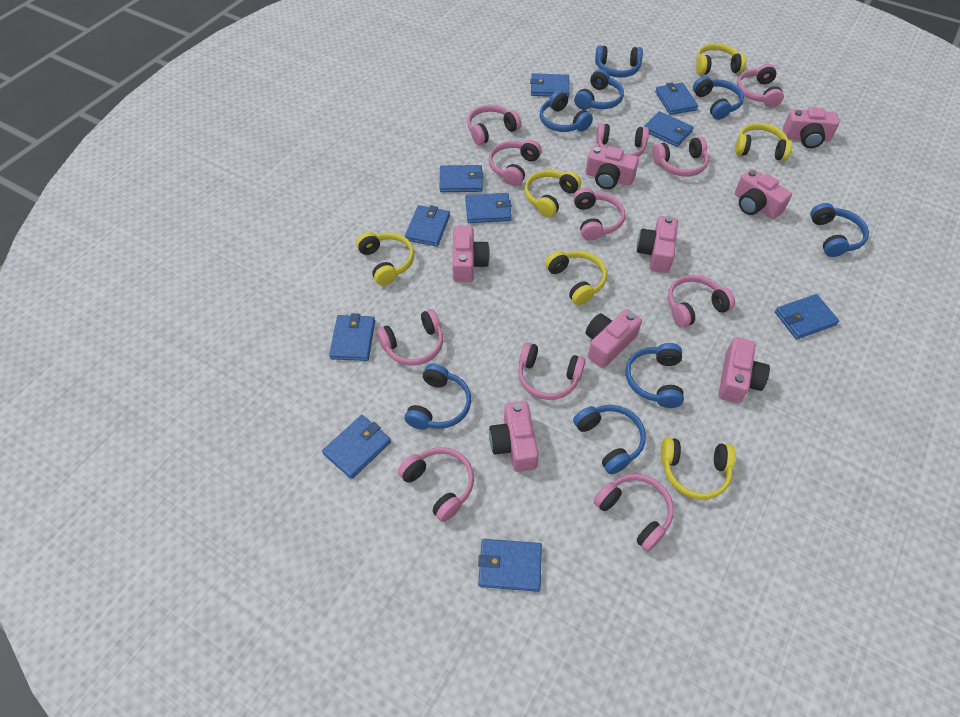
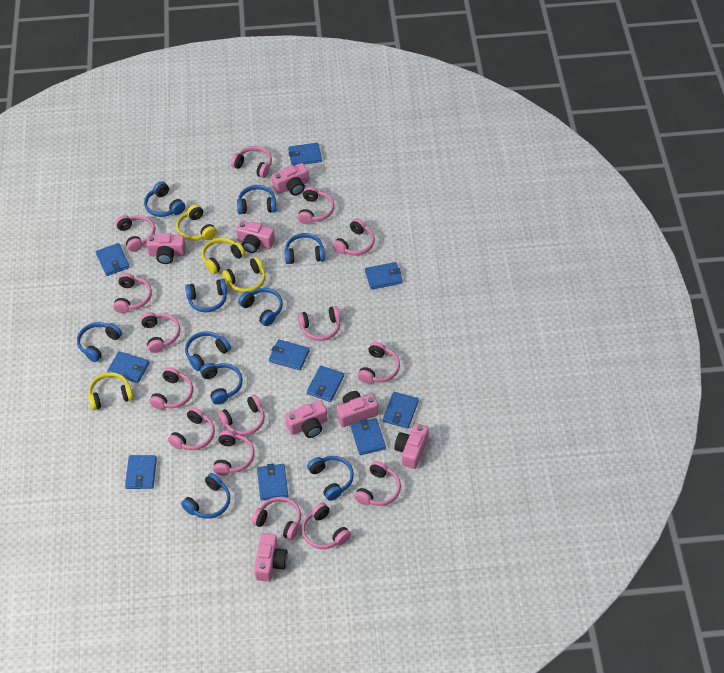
blue headphones: [404,364,471,430] [540,90,593,132] [573,405,646,474] [574,69,624,110] [595,45,643,78] [625,343,684,408] [693,76,744,120] [810,203,869,257] = 8 -> [77,322,122,362] [144,181,185,217] [181,473,230,519] [185,279,227,312] [185,331,231,371] [200,363,243,405] [237,185,276,214] [238,288,283,326] [284,233,325,264] [307,456,354,501] = 10
pink camera: [452,226,490,282] [489,401,539,472] [586,146,639,189] [586,309,642,368] [637,216,678,273] [719,337,770,403] [735,169,792,219] [783,107,840,148] = 8 -> [146,233,186,264] [236,220,275,253] [254,533,288,582] [272,163,309,196] [285,400,328,438] [337,391,378,427] [394,423,429,469] = 7
pink headphones: [377,309,443,366] [398,447,474,522] [467,105,521,145] [489,140,542,186] [518,342,586,400] [573,188,625,241] [594,474,674,551] [596,123,649,157] [652,137,709,177] [668,275,735,328] [737,64,784,107] = 11 -> [113,273,152,313] [116,215,155,252] [140,312,180,353] [149,367,193,409] [168,407,215,450] [213,431,255,476] [218,395,265,436] [231,146,272,178] [252,497,301,540] [298,187,335,224] [298,306,340,341] [302,502,351,549] [332,219,375,255] [354,461,401,506] [358,342,400,383] = 15
yellow headphones: [356,232,414,285] [525,170,581,218] [545,251,607,305] [660,437,736,500] [696,43,746,75] [735,123,792,161] = 6 -> [88,372,133,410] [176,204,217,241] [202,238,245,274] [222,257,266,293] = 4

